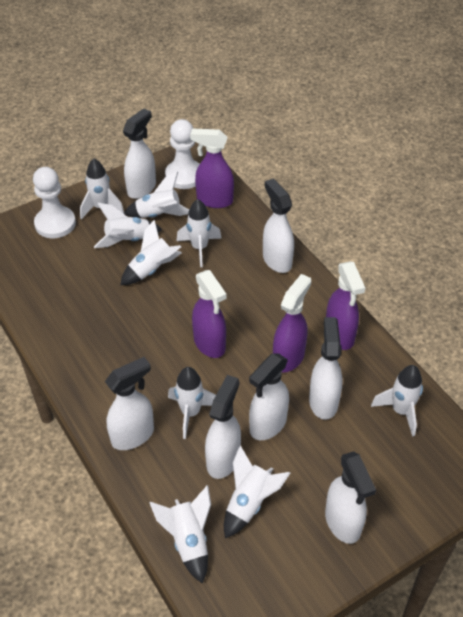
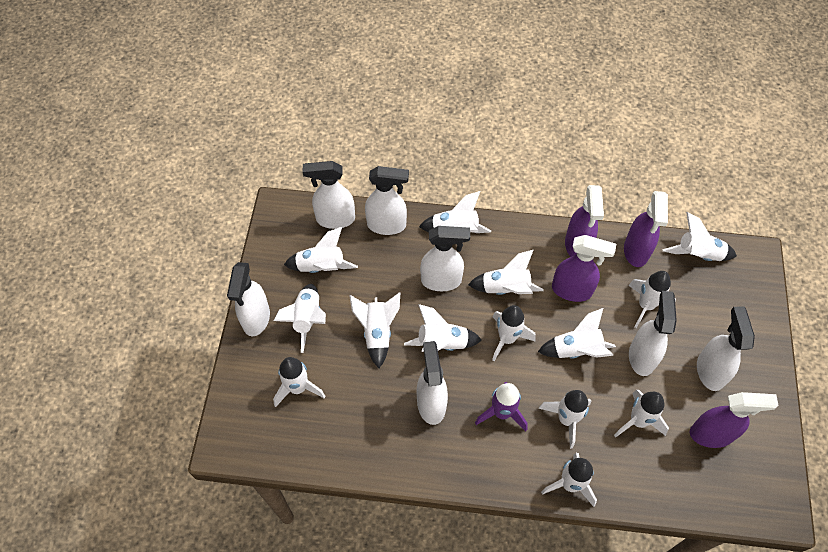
purple rocket: none = 0 -> [475,382,528,431] = 1
white pawn: [33,167,76,238] [165,119,200,189] = 2 -> none = 0
white rocket: [80,159,124,219] [94,203,162,248] [120,220,182,285] [124,172,189,218] [149,485,211,584] [168,367,216,439] [176,199,222,267] [224,445,290,538] [371,365,423,437] = 9 -> [273,357,325,407] [274,284,326,353] [284,227,358,273] [349,292,400,368] [404,304,482,352] [419,191,491,233] [468,250,544,295] [492,305,535,361] [538,308,616,359] [539,390,591,449] [541,453,597,507] [614,390,669,437] [628,271,676,328] [663,212,737,261] = 14

